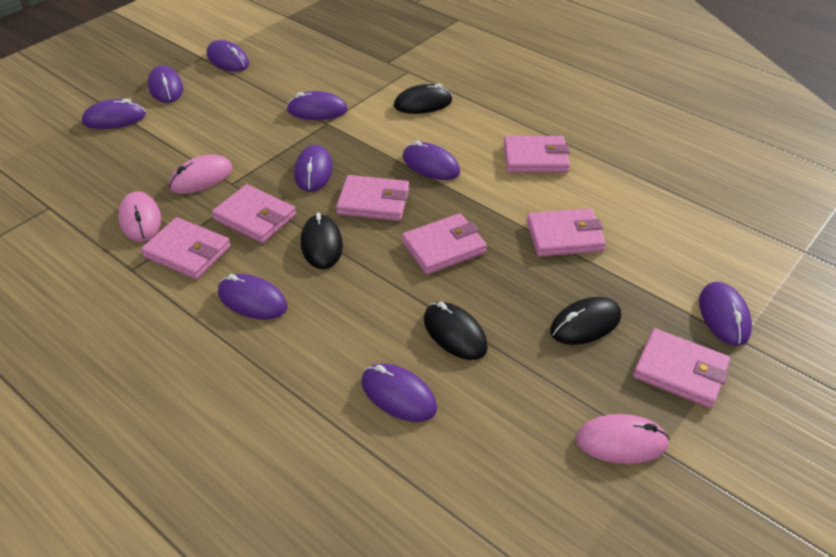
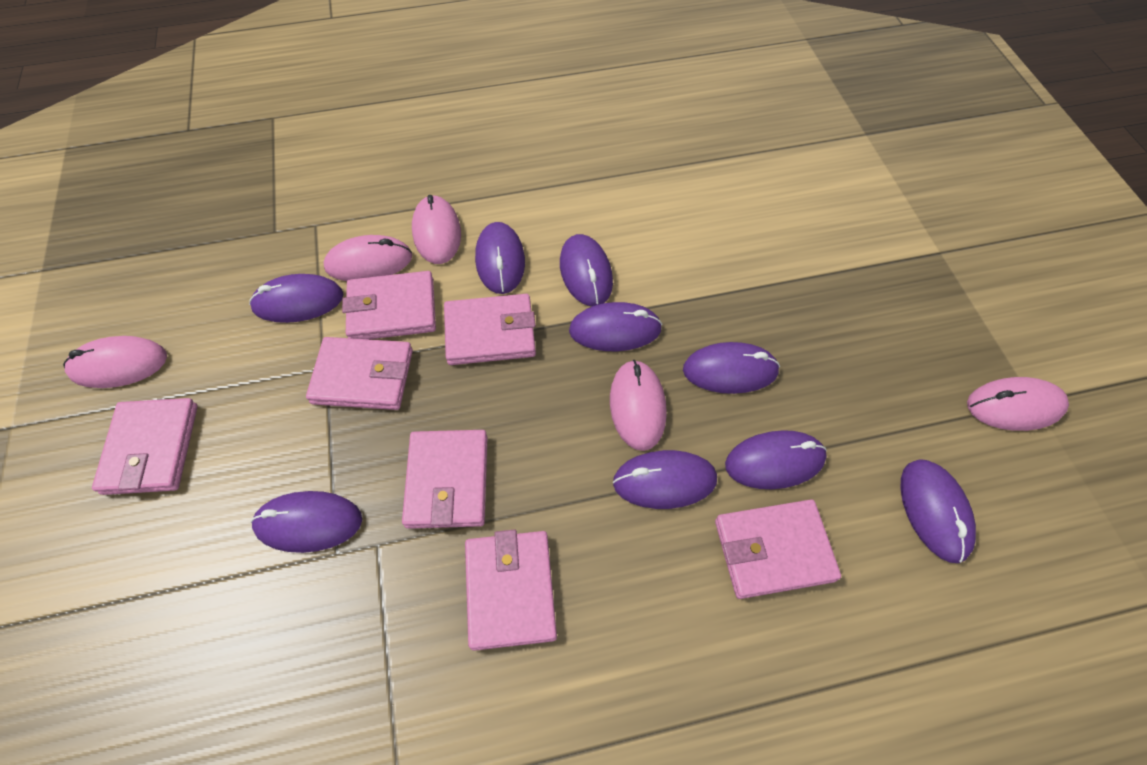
black mouse: [301,213,343,269] [394,84,452,114] [424,302,488,360] [550,297,621,345] = 4 -> none = 0
pink mouse: [118,191,161,242] [169,155,232,194] [576,414,670,464] = 3 -> [63,336,167,388] [324,235,412,281] [412,195,461,264] [610,360,667,451] [967,377,1069,431] = 5

